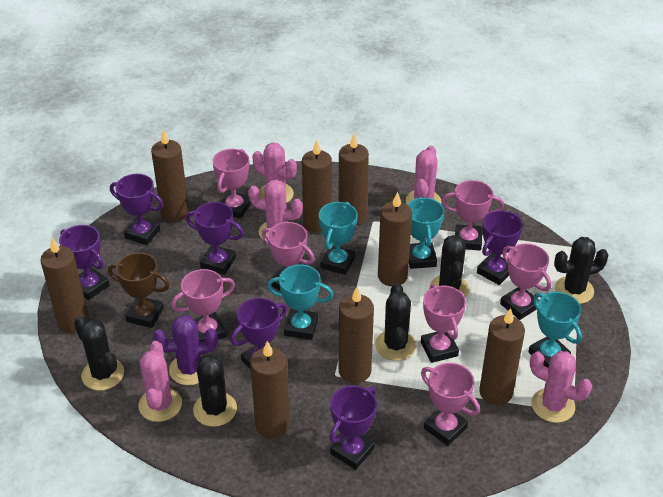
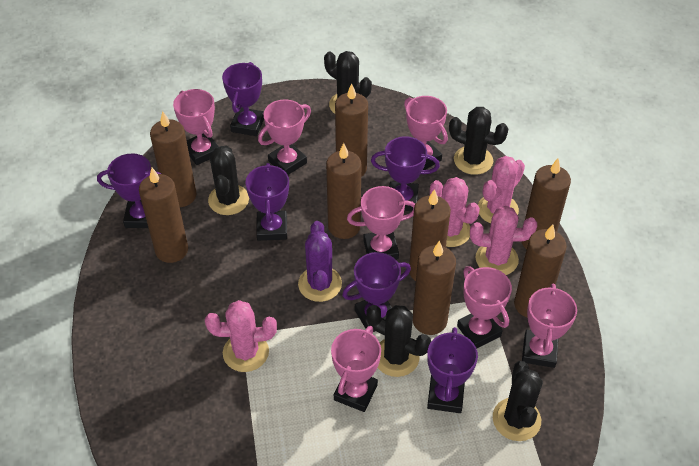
brown trophy: [108,253,170,328] = 1 -> none = 0
pink cactus: [138,341,182,422] [248,179,303,240] [252,142,297,203] [406,146,441,204] [530,351,592,423] = 5 -> [205,300,277,372] [430,177,480,247] [470,206,537,275] [478,156,525,224] = 4
turquoise trophy: [267,264,333,340] [319,202,358,275] [407,197,444,269] [528,292,582,368] = 4 -> none = 0

